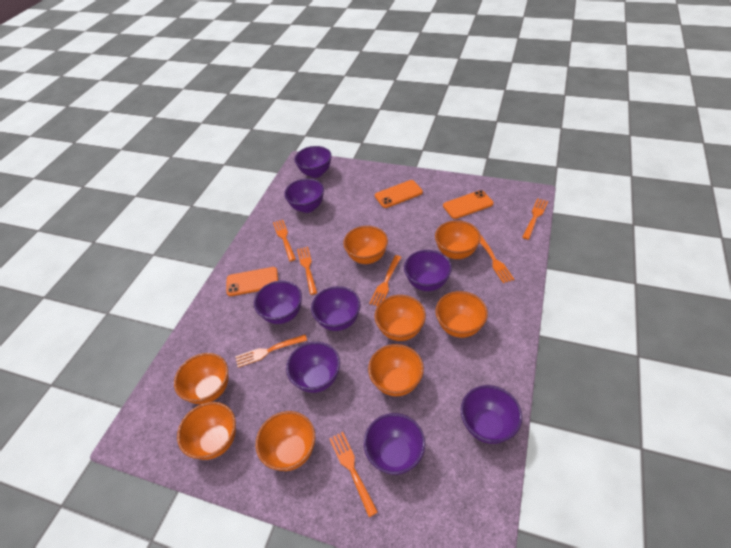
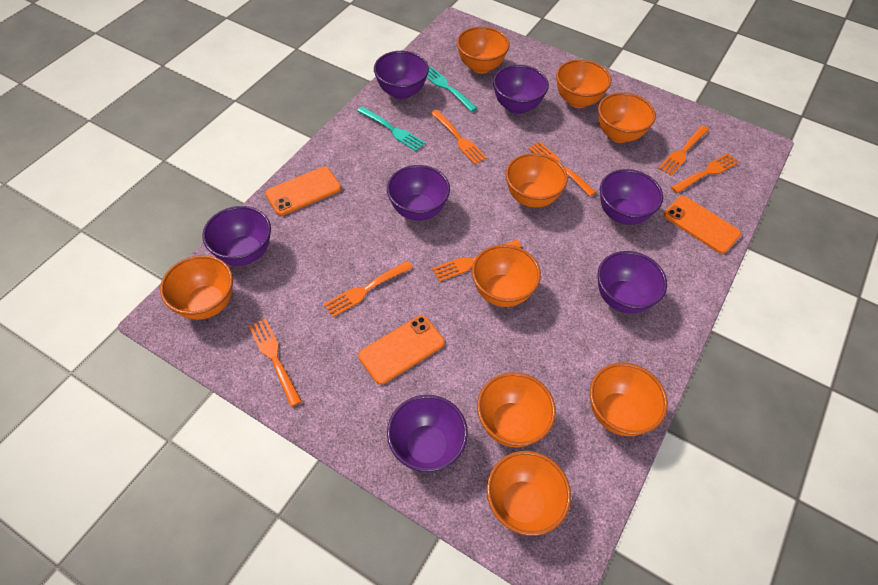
orange bowl: [174,353,228,404] [177,402,236,460] [256,411,315,471] [343,226,388,264] [368,344,424,396] [375,295,426,341] [435,220,481,259] [436,291,488,338] = 8 -> [160,255,233,320] [457,26,510,74] [472,244,541,307] [477,372,556,448] [487,451,571,536] [505,153,568,208] [556,59,611,108] [590,363,668,436] [598,92,656,143] = 9
purple bowl: [254,281,302,324] [284,179,324,213] [286,342,340,393] [295,146,331,178] [311,286,361,331] [364,413,425,475] [404,250,452,291] [461,385,522,444] = 8 -> [202,206,271,266] [374,51,429,99] [387,165,450,221] [387,395,468,473] [493,65,549,114] [598,251,667,314] [600,169,663,225] = 7
turquoise fork: none = 0 -> [357,106,426,151] [427,66,477,112] = 2

